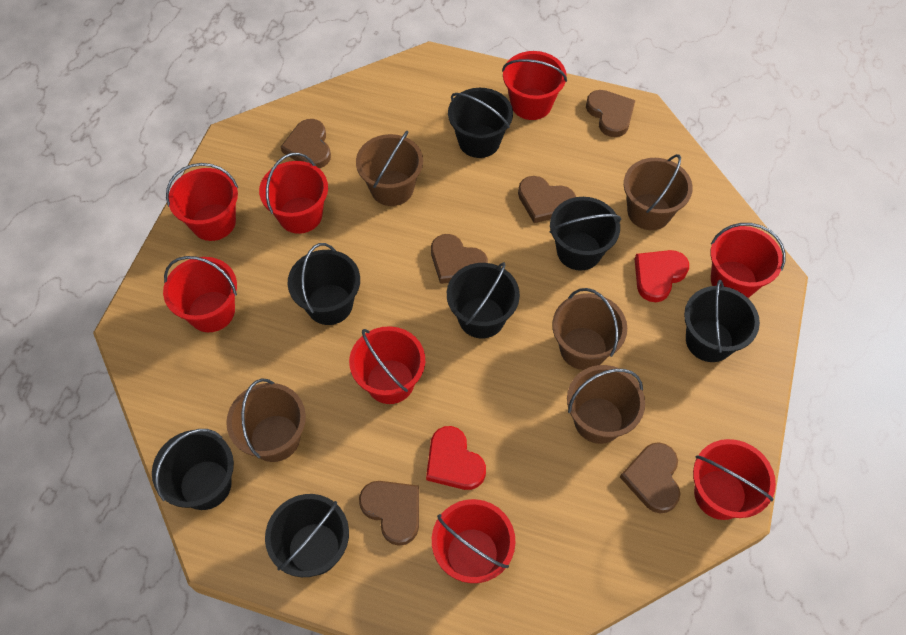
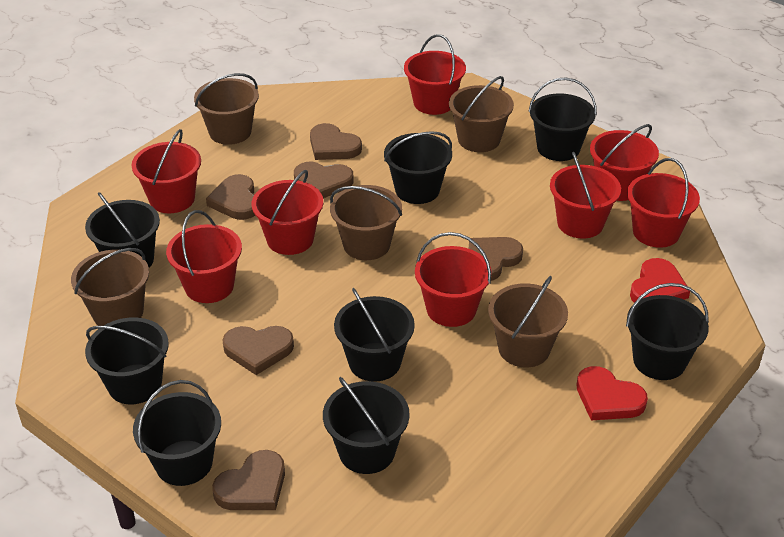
black bucket: [152,429,234,510] [265,494,349,577] [288,243,360,325] [447,262,520,338] [448,88,513,158] [549,197,621,271] [684,280,760,362] = 7 -> [85,192,160,268] [85,318,169,404] [133,380,221,486] [323,377,410,474] [334,288,415,382] [384,131,452,204] [529,77,597,161] [626,283,709,380] = 8

